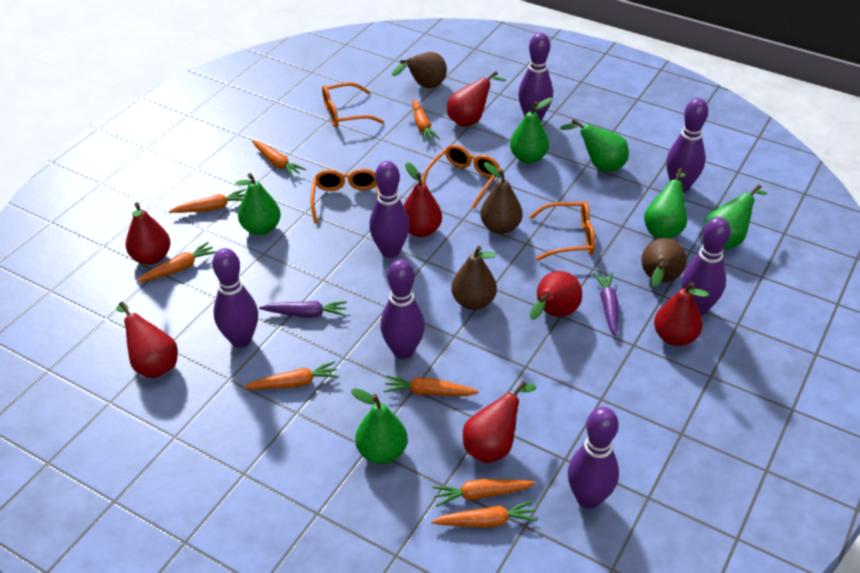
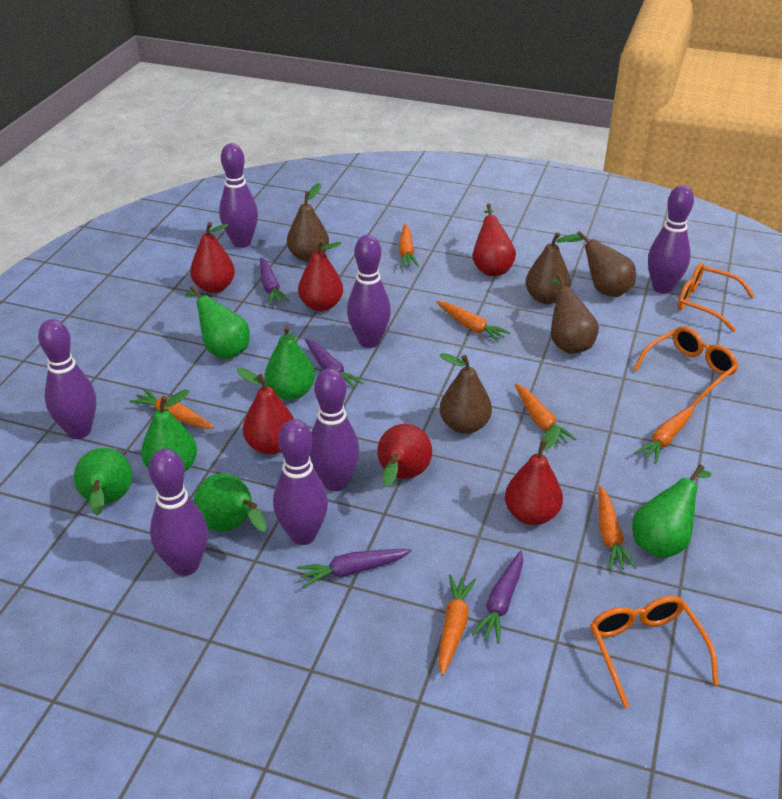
brown pear: [392,52,447,88] [451,246,497,310] [480,162,523,234] [641,238,687,287] = 4 -> [287,183,329,262] [440,353,492,434] [525,232,579,304] [551,274,599,354] [566,231,636,297] = 5
orange carrot: [136,242,217,283] [169,189,246,213] [244,361,339,389] [252,140,306,178] [384,375,479,396] [413,99,440,142] [431,500,538,528] [432,479,536,507] = 8 -> [129,389,214,429] [399,223,419,267] [436,301,511,343] [438,574,476,676] [515,383,577,447] [598,485,636,570] [634,405,694,464] = 7
orange glasses: [310,169,379,224] [322,82,384,128] [422,145,501,208] [529,201,595,261] = 4 -> [590,596,719,708] [634,326,738,406] [677,263,755,332] = 3
purple carrot: [259,301,347,317] [593,272,618,336] = 2 -> [260,258,289,305] [297,549,412,588] [305,339,363,388] [472,551,523,644] = 4
red pear: [116,302,178,378] [126,202,170,265] [404,162,442,237] [447,71,506,127] [463,381,537,463] [530,271,582,320] [654,282,709,346] = 7 -> [190,222,235,293] [237,368,294,455] [298,239,343,312] [377,424,432,487] [473,204,516,276] [505,426,563,525] = 6

